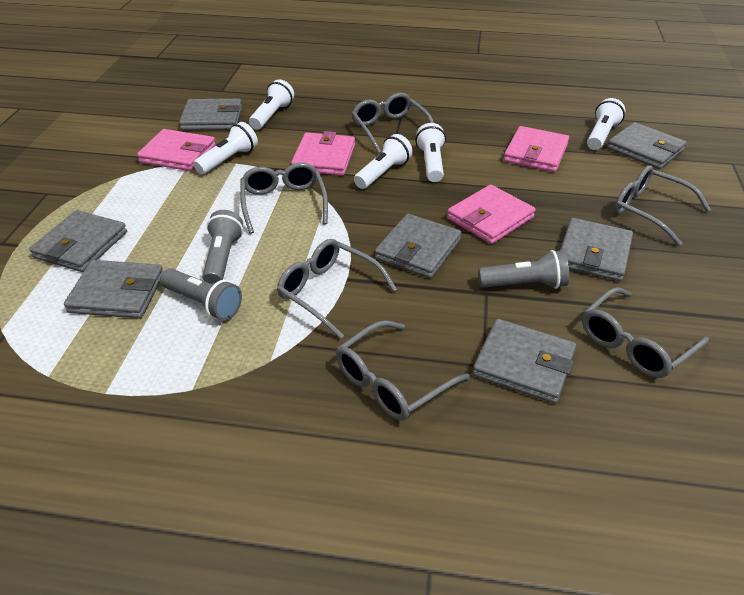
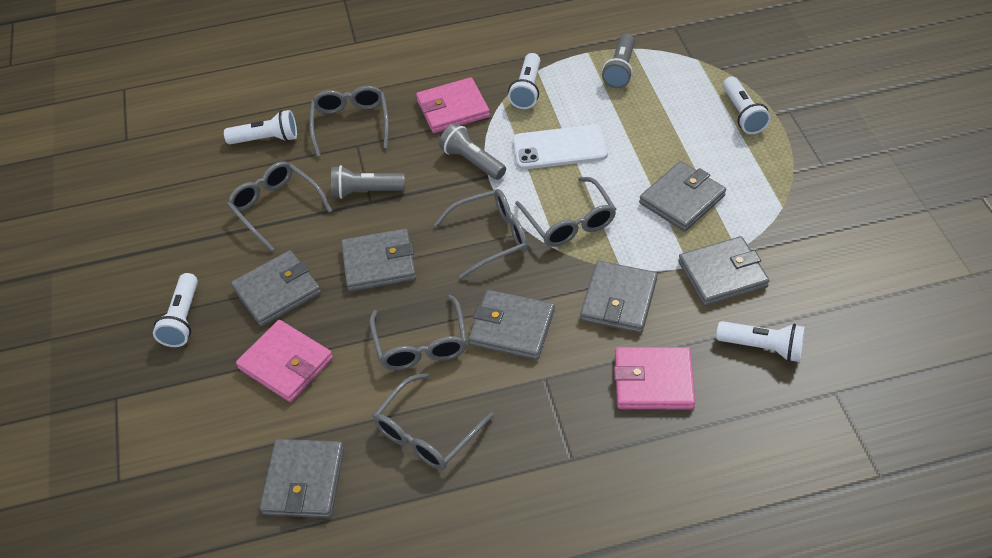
pink wallet: [137,129,216,171] [291,131,355,176] [447,185,536,244] [504,126,569,172] = 4 -> [236,320,333,402] [416,77,490,133] [614,347,695,409] = 3
white phone: none = 0 -> [513,125,608,169] = 1

